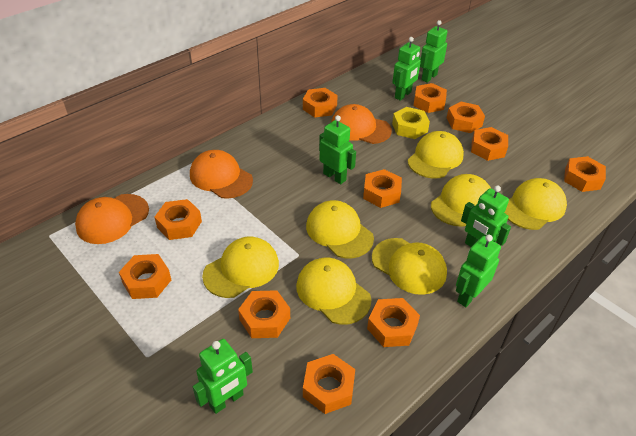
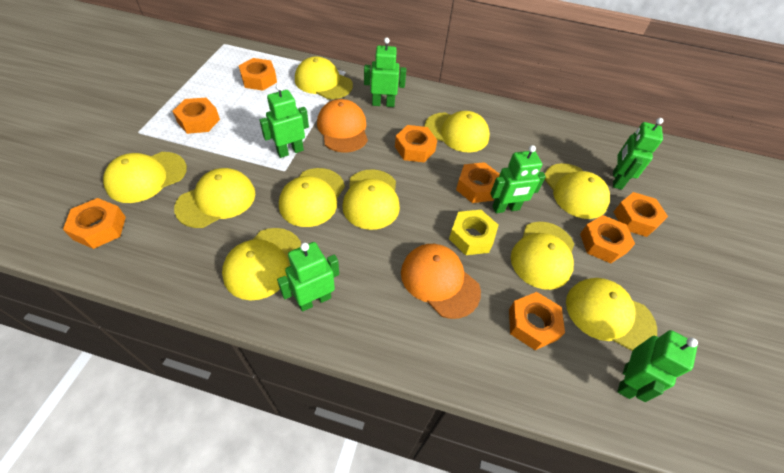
orange cap: [75,194,149,244] [190,150,253,199] [331,104,392,144] = 3 -> [317,99,368,152] [401,244,481,319] = 2
orange nut: [119,254,171,299] [154,199,202,240] [238,290,290,338] [303,88,338,117] [303,354,355,414] [363,169,402,208] [367,298,420,347] [413,83,447,113] [447,102,485,133] [471,127,508,161] [564,156,606,192] = 11 -> [63,198,126,249] [173,98,220,134] [239,58,277,91] [395,125,437,162] [456,162,500,203] [509,292,565,350] [580,215,635,263] [613,192,668,237] = 8
yellow cap: [202,237,279,298] [296,257,371,325] [306,200,374,258] [372,238,447,295] [408,131,464,179] [431,174,491,227] [504,178,567,230] = 7 -> [103,152,187,203] [174,168,255,228] [222,228,301,300] [279,168,345,227] [295,56,353,99] [342,169,400,230] [425,111,490,153] [511,222,574,290] [545,163,610,219] [566,278,657,351] = 10

